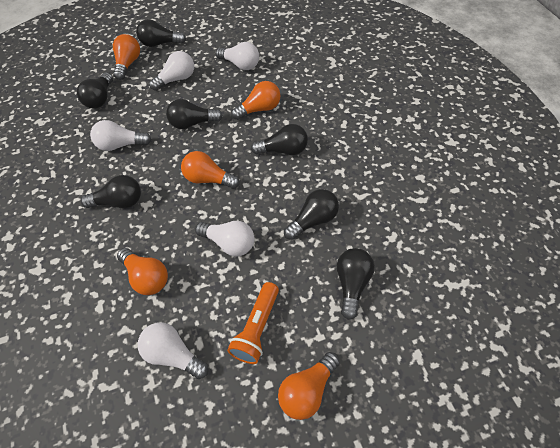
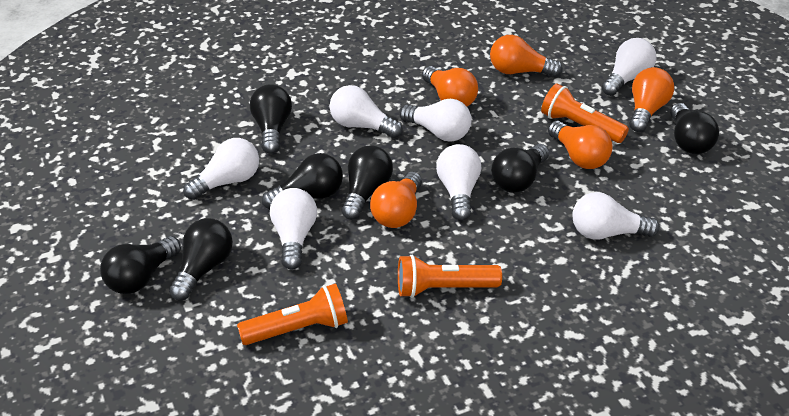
orange flashlight: [227,282,279,364] = 1 -> [237,284,348,345] [398,255,502,298] [541,83,629,143] = 3
white light bulb: [90,120,152,151] [138,322,209,379] [149,51,194,91] [195,221,254,256] [216,42,259,70] = 5 -> [183,138,259,200] [270,188,317,270] [330,85,403,138] [399,99,472,141] [436,144,481,221] [572,192,660,240] [602,38,656,96] = 7

